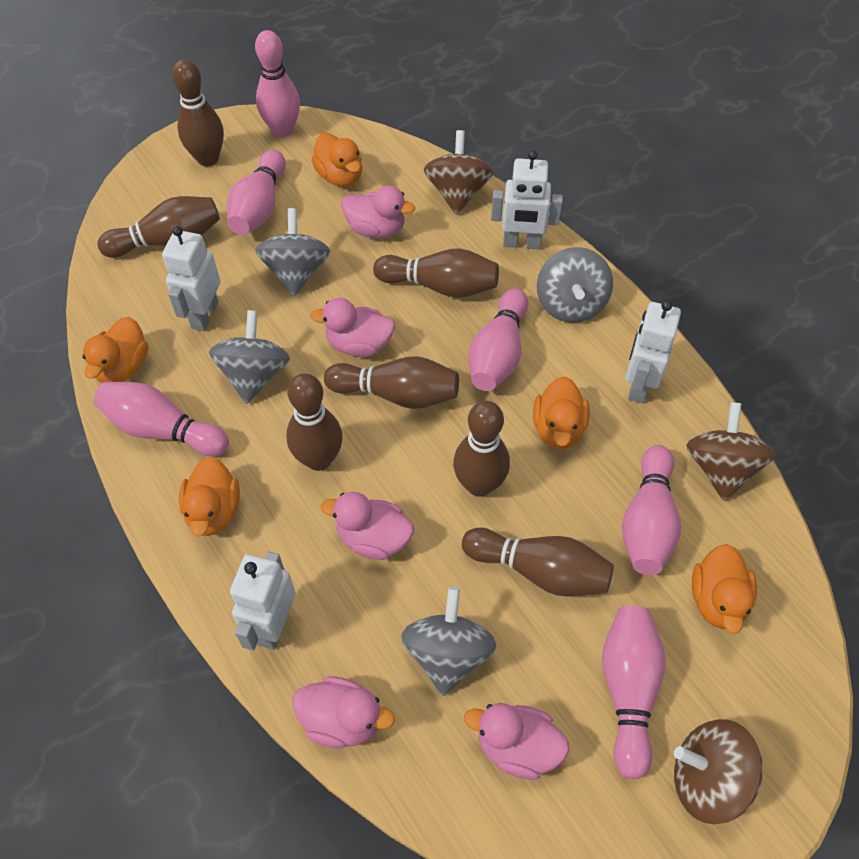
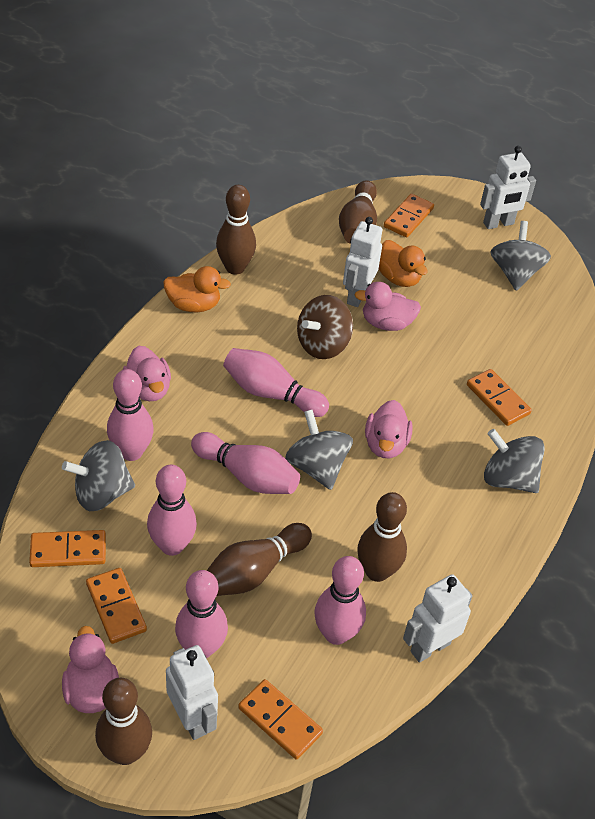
brown bowling pin: [97,196,220,258] [172,59,224,166] [286,373,343,471] [324,356,459,409] [373,248,499,298] [453,401,510,497] [462,528,614,597] = 7 -> [95,678,152,765] [206,523,312,596] [216,185,256,275] [339,180,377,244] [357,492,407,582] = 5
brown spinning top: [424,130,494,215] [674,719,763,824] [686,402,775,501] = 3 -> [297,295,353,359] = 1
orange domino: none = 0 -> [29,530,106,567] [86,568,147,644] [238,679,323,760] [384,194,434,237] [467,369,532,426] = 5
orange duck: [82,317,148,383] [179,457,240,537] [311,133,362,187] [533,376,590,450] [692,544,757,634] = 5 -> [163,266,231,312] [379,240,428,287] = 2
pink duck: [293,676,395,748] [310,298,395,357] [321,492,414,560] [341,186,415,238] [464,703,569,780] = 5 -> [62,626,119,713] [123,346,171,401] [354,282,421,331] [365,400,413,458] = 4

